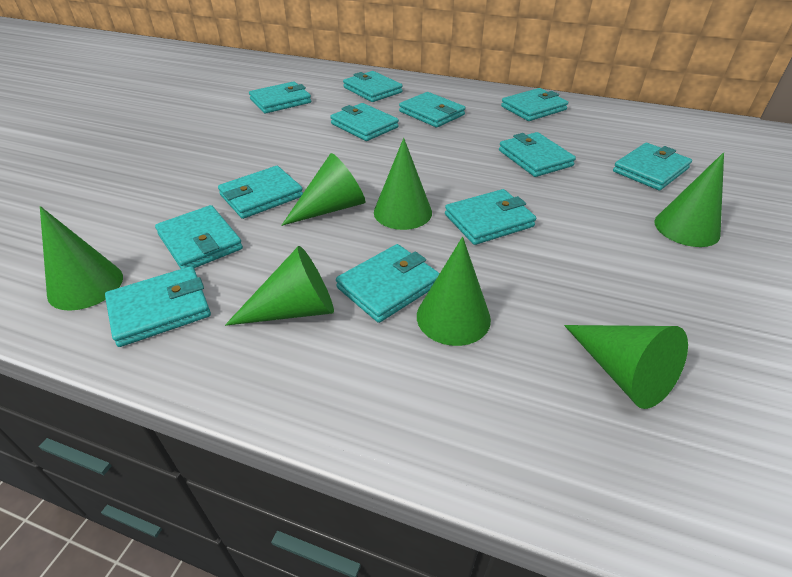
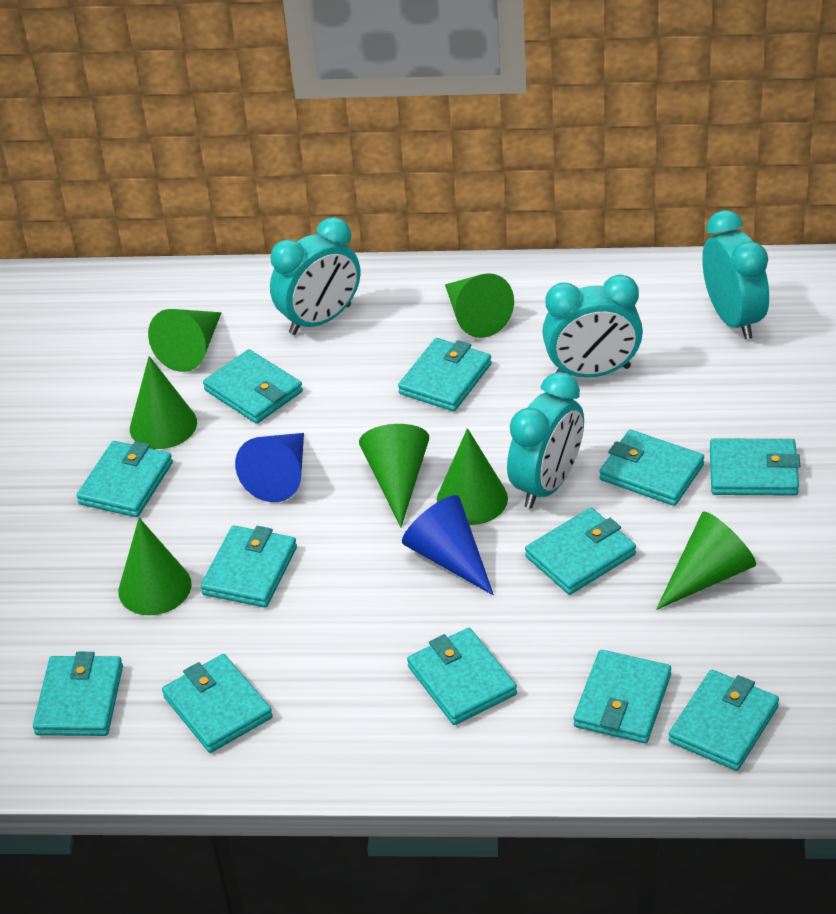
blue cone: none = 0 -> [235,433,304,502] [402,495,494,595] = 2
turquoise clock: none = 0 -> [270,217,360,335] [507,372,584,508] [542,274,643,378] [702,210,769,339] = 4

